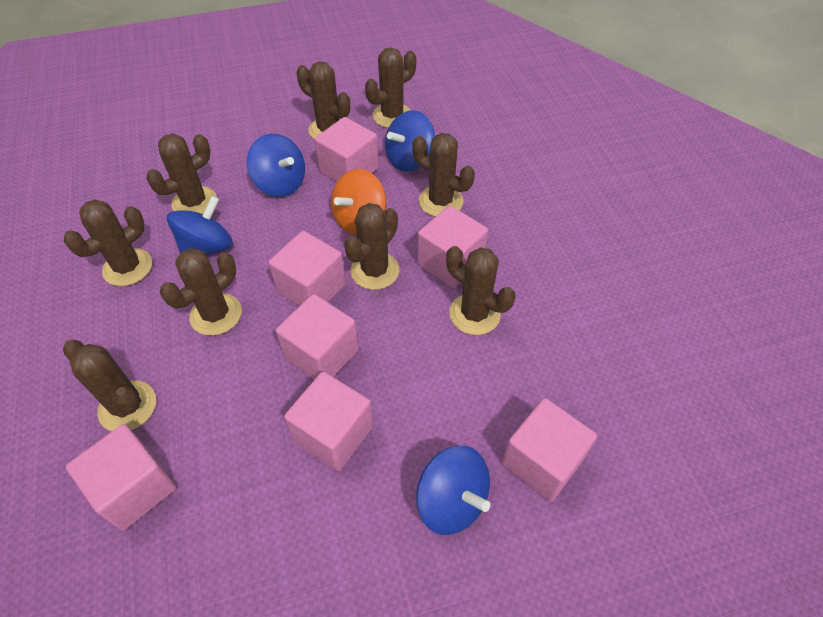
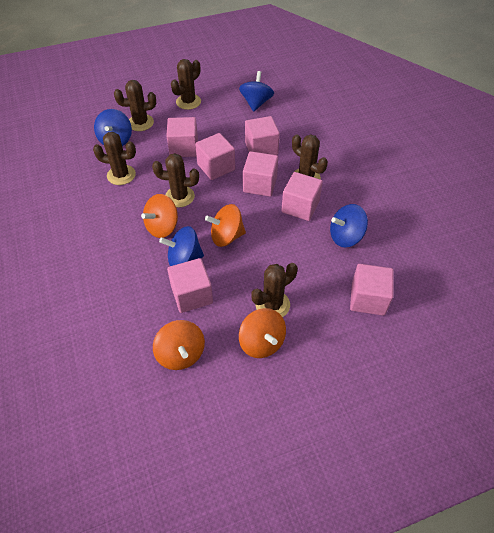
brown cactus: [63,340,156,431] [64,199,152,286] [146,134,217,214] [160,248,242,336] [296,61,350,139] [344,203,399,290] [365,47,416,128] [412,133,475,217] [446,246,516,335] = 9 -> [93,132,136,185] [114,80,156,131] [152,153,199,207] [171,59,201,110] [252,263,298,317] [292,134,328,179] = 6
orange spinning top: [331,169,386,235] = 1 -> [141,194,178,238] [153,320,205,370] [205,204,246,247] [239,308,286,358] = 4

